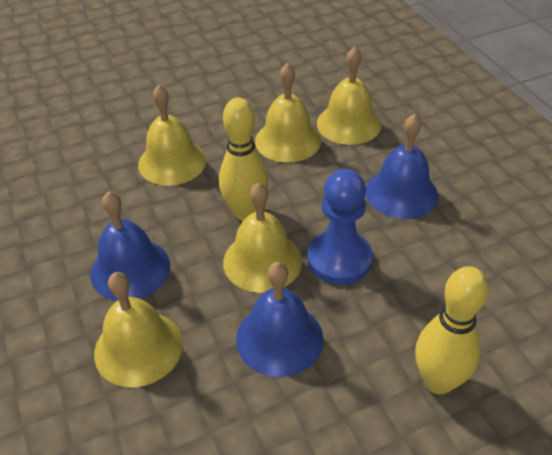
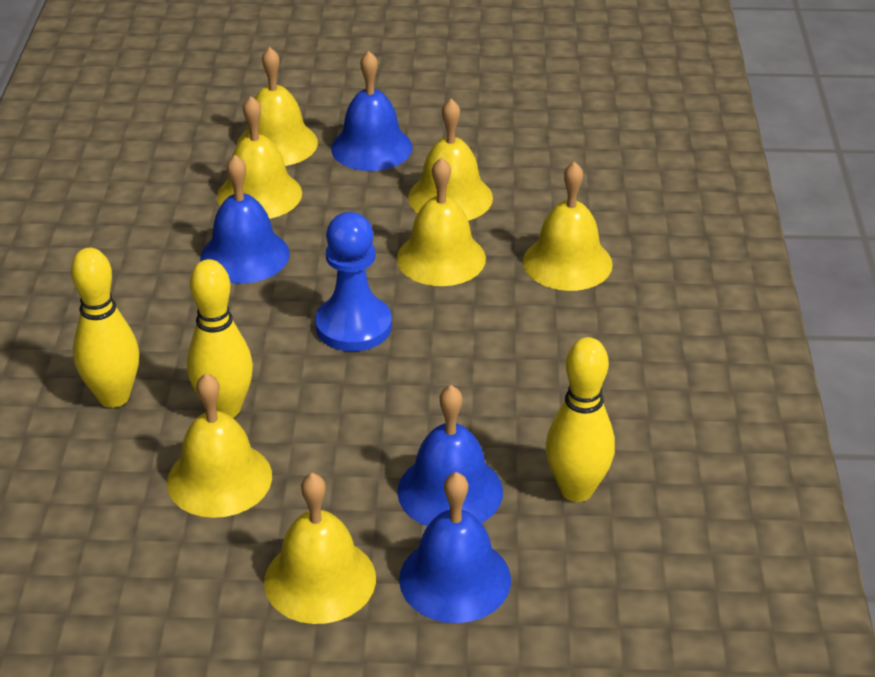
blue bell: [90,191,170,301] [236,262,324,377] [366,114,438,219] = 3 -> [200,155,290,283] [331,51,413,171] [397,385,503,526] [399,472,511,623] = 4
yellow bell: [94,272,183,387] [138,85,206,186] [223,182,302,293] [255,63,321,163] [317,47,381,145] = 5 -> [167,373,272,518] [217,96,302,219] [237,47,318,166] [264,473,376,624] [397,157,486,286] [408,99,493,221] [523,161,613,291] = 7
yellow bowling pin: [219,98,268,221] [415,266,488,395] = 2 -> [71,248,139,408] [187,259,253,418] [546,337,615,502] = 3

